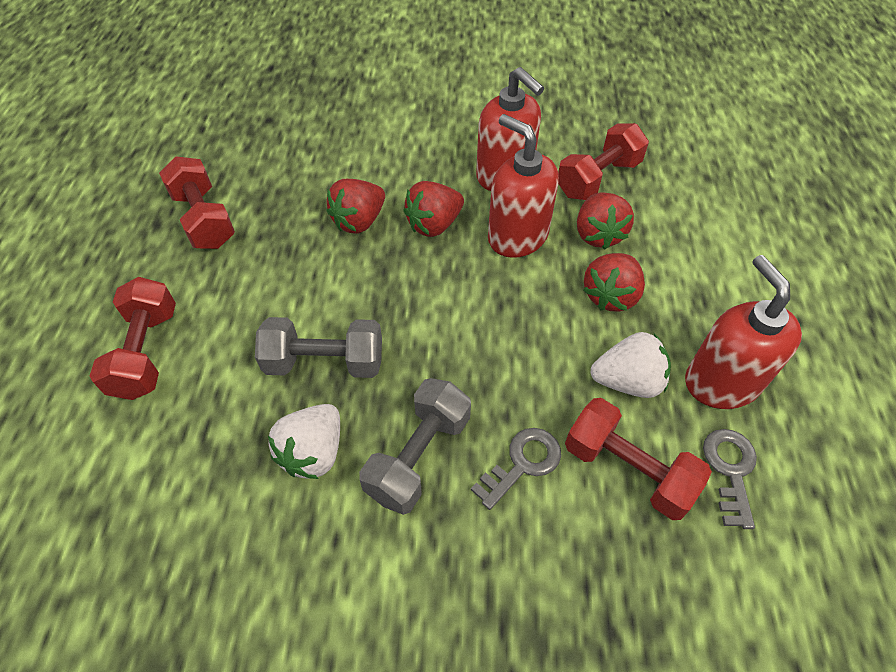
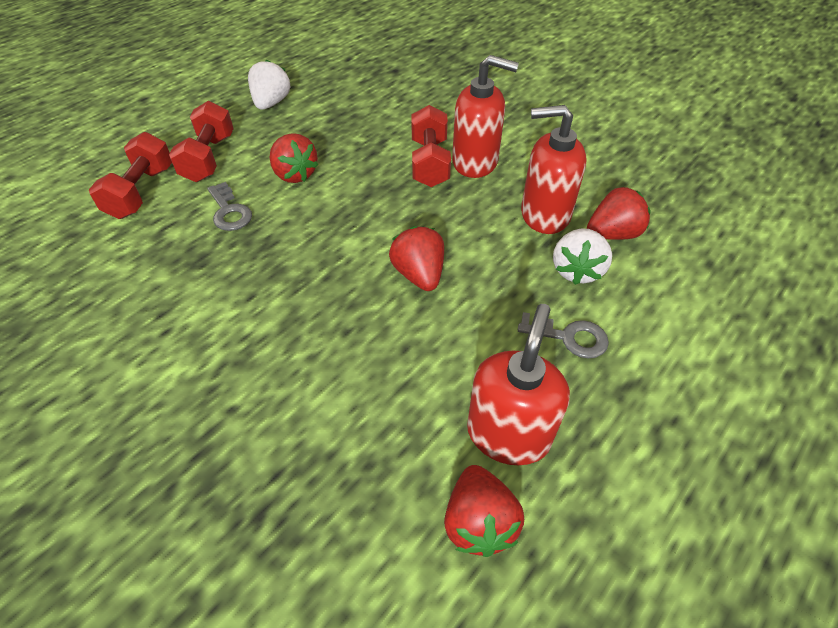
grey dumbbell: [255,317,382,378] [359,378,471,515] = 2 -> none = 0
red dumbbell: [90,277,176,400] [159,156,235,249] [558,123,649,200] [565,398,712,520] = 4 -> [89,132,172,219] [169,101,234,182] [411,105,451,187] = 3

